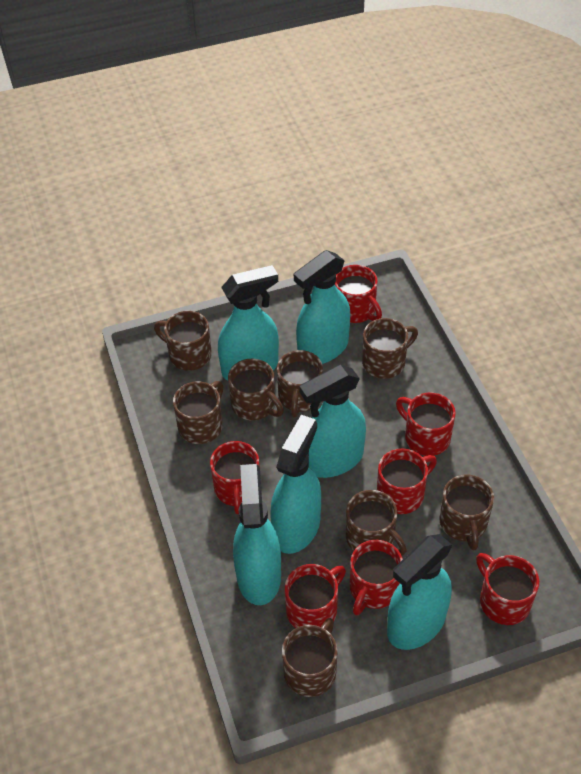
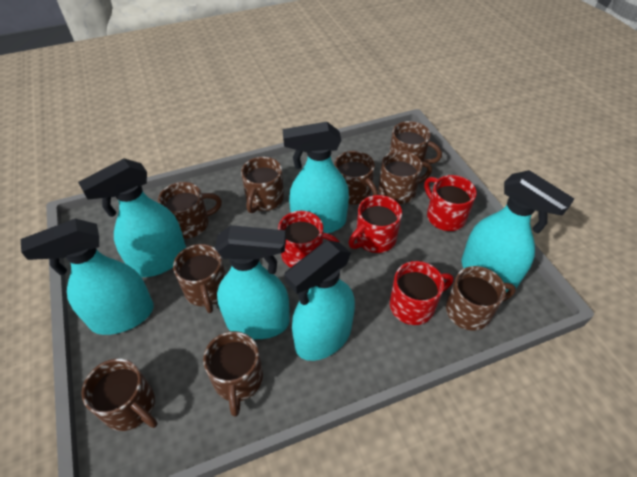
brown mug: [154,311,212,371] [173,381,223,444] [228,359,284,420] [277,350,323,417] [282,618,338,697] [346,490,407,556] [362,318,418,379] [439,475,494,550] = 8 -> [81,358,158,431] [158,182,222,239] [173,244,226,313] [203,331,263,417] [241,157,284,213] [334,151,378,205] [379,150,432,204] [389,121,442,164] [446,266,516,331] = 9
red mug: [210,441,260,514] [285,564,346,628] [335,265,382,323] [350,540,403,616] [377,449,437,514] [396,392,456,456] [476,553,539,625] = 7 -> [278,211,340,267] [348,195,402,253] [390,261,453,325] [424,175,477,231] = 4

